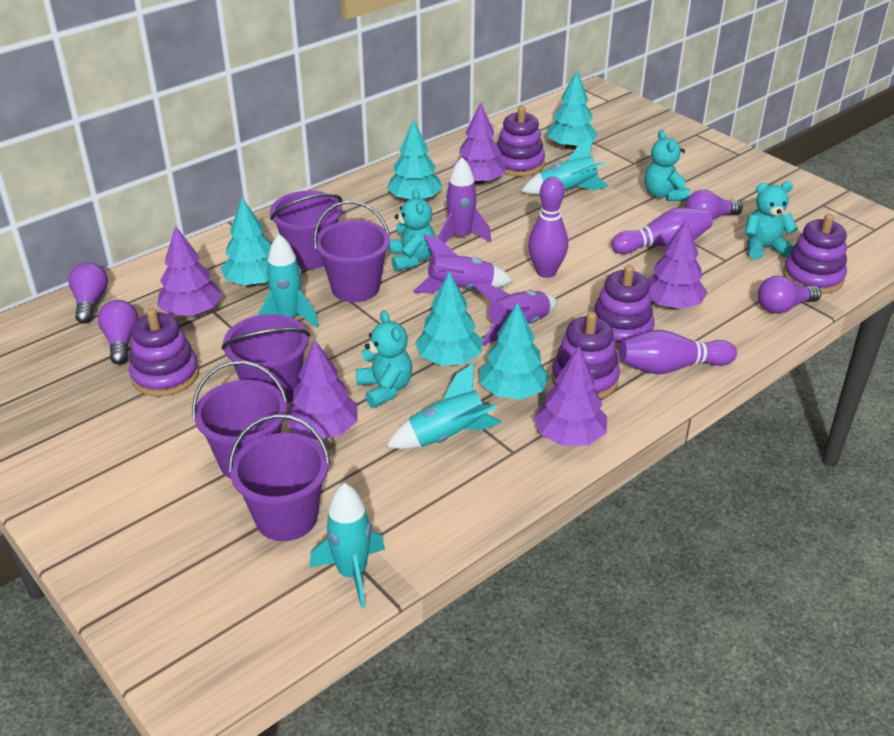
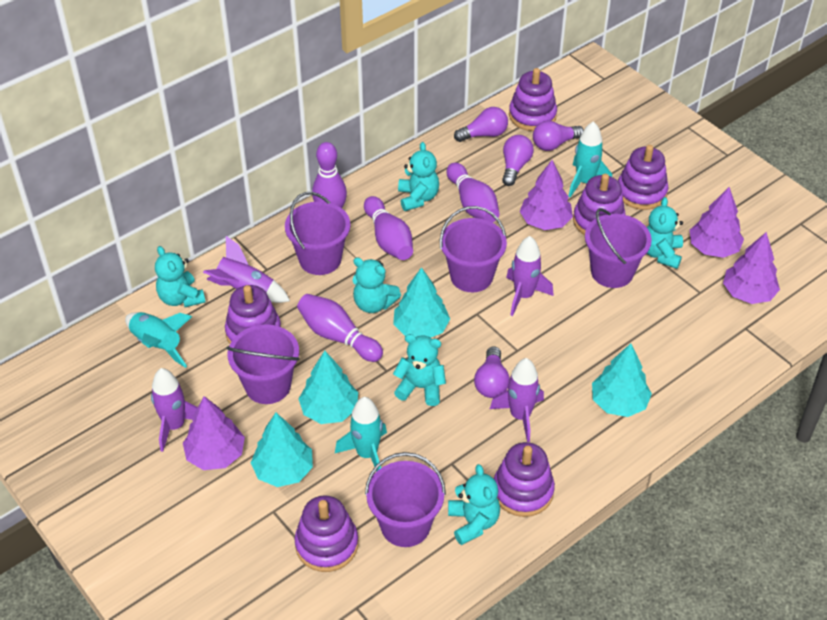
purple bowling pin: [528,177,568,278] [611,207,713,254] [619,330,737,374] = 3 -> [297,294,383,362] [312,142,347,208] [364,196,413,260] [446,163,499,223] = 4
purple rocket: [413,234,513,294] [439,157,491,243] [473,283,558,346] = 3 -> [151,368,198,452] [203,236,290,303] [490,358,544,442] [506,236,554,316] = 4
purple stacking toy: [129,308,199,397] [497,106,545,177] [551,312,620,399] [592,265,654,349] [783,213,847,294] = 5 -> [225,285,281,344] [295,495,358,572] [494,442,555,517] [509,68,557,131] [573,174,626,235] [618,145,668,210] = 6
purple tree: [157,226,222,316] [286,340,358,440] [452,103,506,185] [534,347,607,446] [647,219,708,309] = 5 -> [183,396,245,470] [520,160,573,230] [690,187,744,258] [723,232,780,304] = 4
turquoise rocket: [258,234,319,328] [310,483,385,608] [386,363,501,449] [521,138,609,195] = 4 -> [125,312,192,368] [335,397,387,472] [568,121,612,197] = 3
turquoise teddy bear: [356,311,412,408] [389,189,435,271] [645,130,690,201] [745,181,798,260] = 4 -> [155,246,206,307] [353,257,401,313] [393,334,446,406] [398,142,439,211] [448,464,500,545] [647,197,683,269] = 6
turquoise tree: [220,198,272,286] [387,119,442,199] [415,271,482,366] [480,302,549,400] [547,71,598,149] = 5 -> [251,412,313,487] [298,351,358,424] [393,267,450,338] [592,343,652,417] = 4

